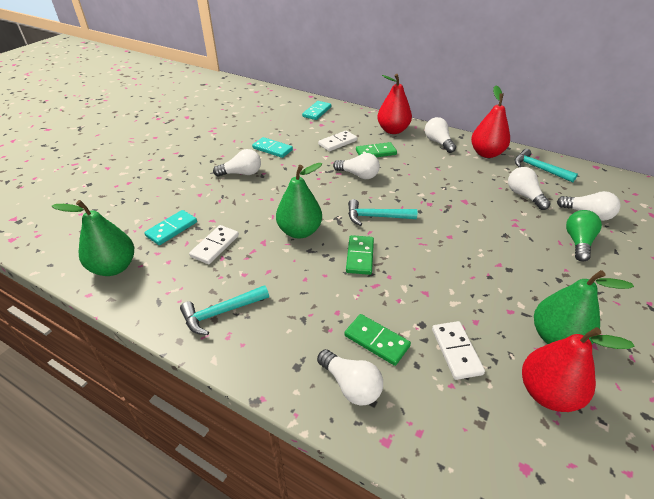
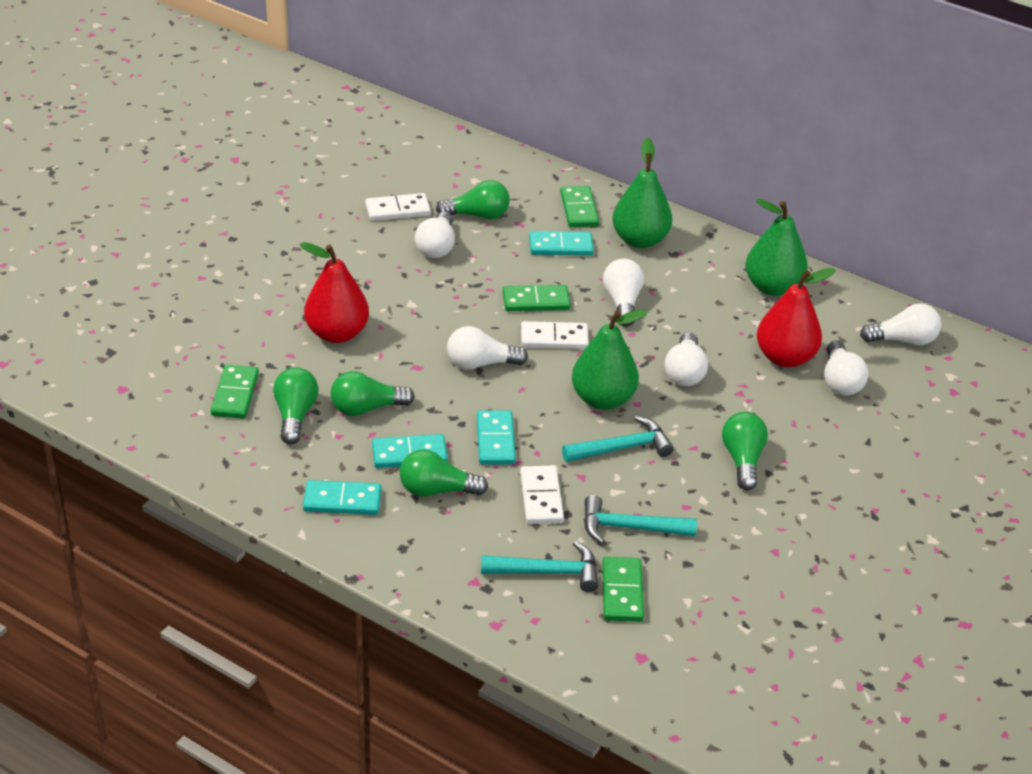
green domino: [344,314,411,366] [346,235,374,275] [356,142,397,157] = 3 -> [211,365,259,419] [503,285,571,311] [560,186,599,227] [602,557,644,622] = 4
green light bulb: [566,210,602,262] = 1 -> [273,367,319,444] [331,371,415,416] [399,449,488,496] [436,180,510,219] [722,412,768,490] = 5
red pear: [377,74,412,134] [471,86,510,158] [522,327,635,412] = 3 -> [300,242,369,343] [757,268,836,367] = 2
turquoise domino: [144,210,197,245] [252,137,293,158] [302,101,331,120] = 3 -> [303,480,381,515] [372,434,448,468] [477,410,516,465] [529,231,594,256] = 4

